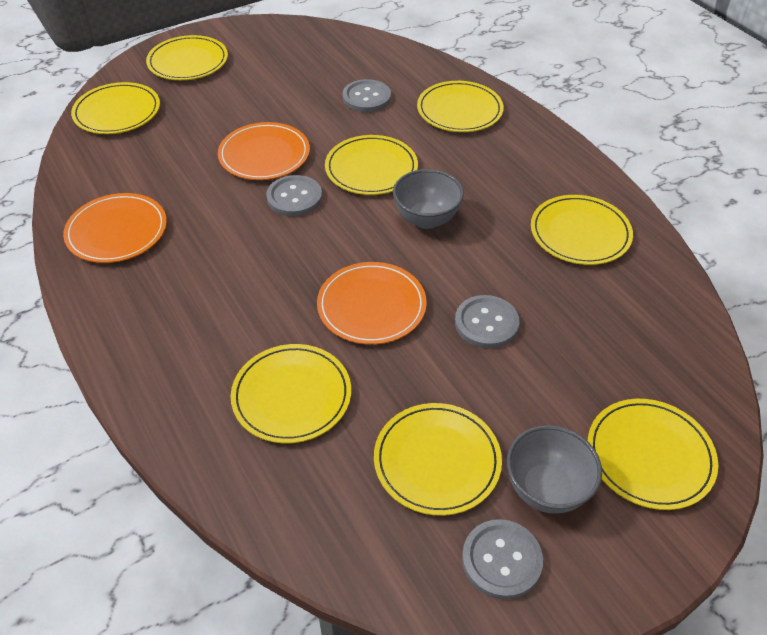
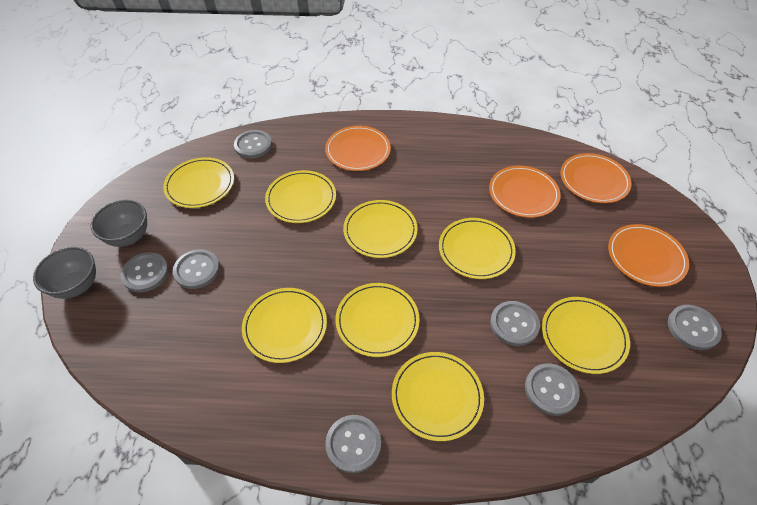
grey button: [266,175,322,216] [342,79,391,112] [455,295,519,349] [462,519,543,600] = 4 -> [120,252,169,292] [173,249,220,289] [234,130,272,159] [325,415,381,473] [490,301,540,346] [525,363,580,416] [668,305,722,350] = 7
orange plate: [63,193,167,263] [218,122,310,180] [317,262,427,345] = 3 -> [325,126,391,171] [489,166,560,218] [561,153,632,203] [608,224,689,287] = 4

